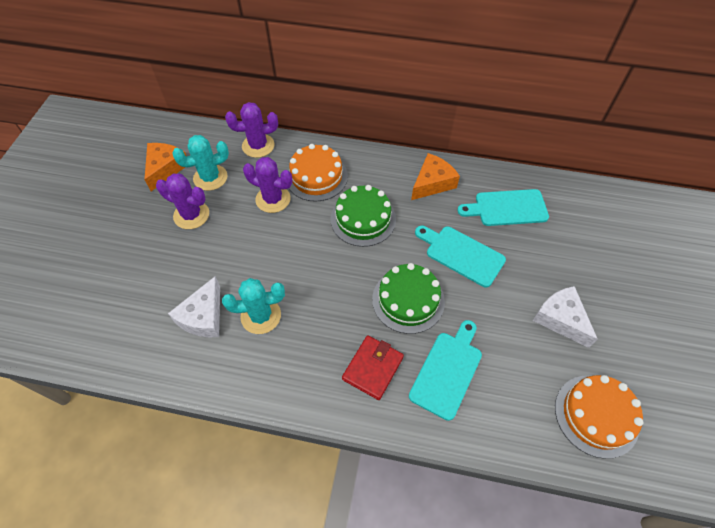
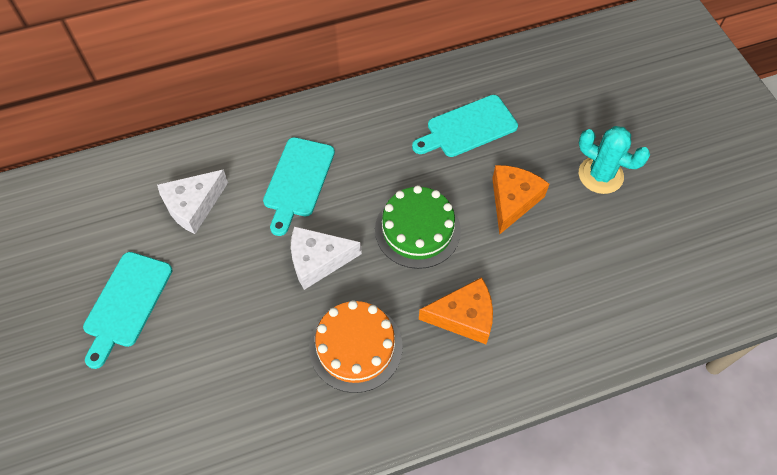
green cake: [331,185,396,247] [372,263,445,334] = 2 -> [375,185,461,269] = 1
orange cake: [288,144,348,202] [555,375,643,459] = 2 -> [309,300,403,393] = 1
purple cactus: [156,173,209,229] [225,102,278,158] [243,157,293,213] = 3 -> none = 0
red wallet: [342,335,404,400] = 1 -> none = 0
turquoise cactus: [172,135,229,191] [222,278,285,334] = 2 -> [579,126,650,194] = 1

